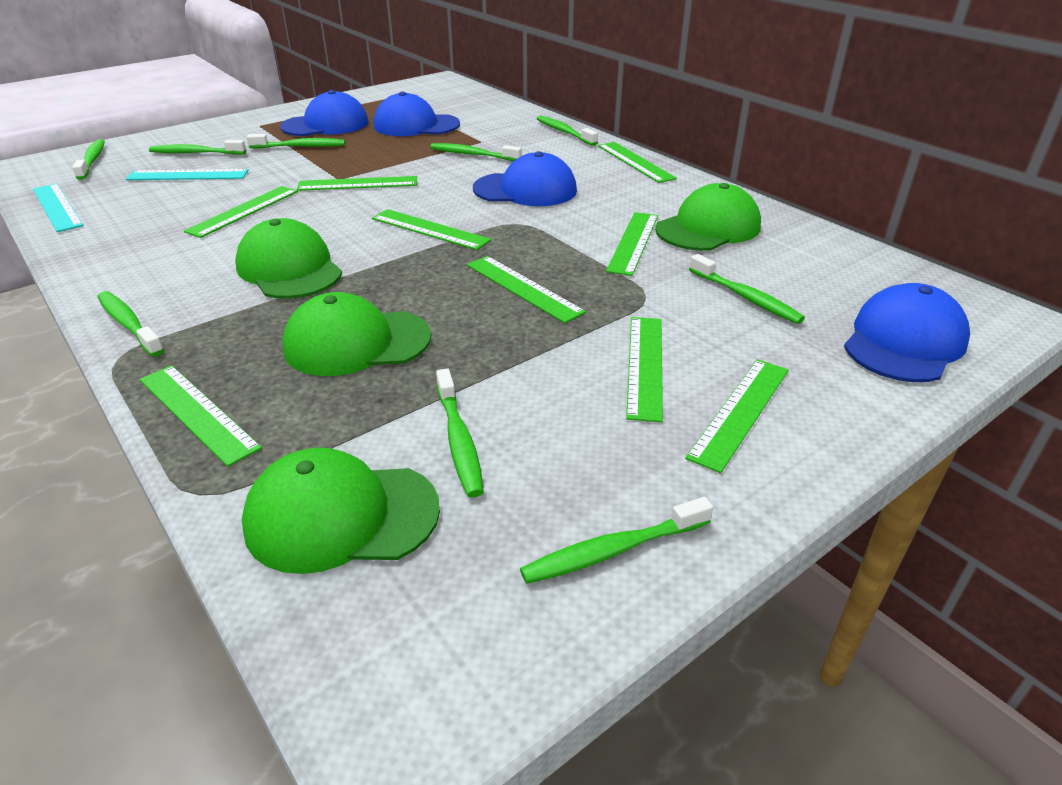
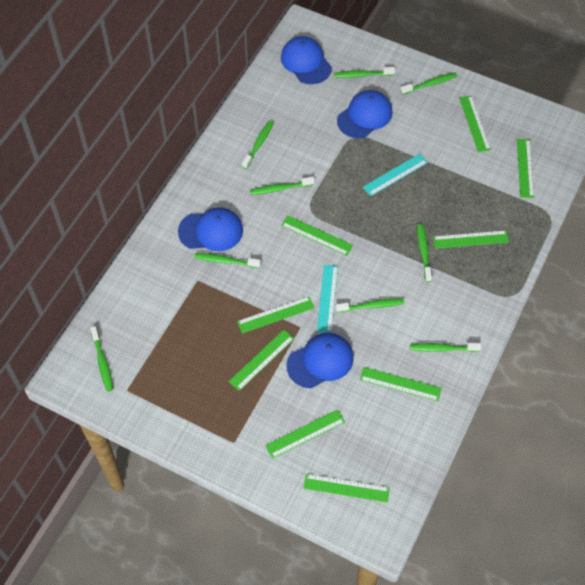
green cap: [235,218,342,299] [242,448,440,574] [283,292,431,376] [655,183,761,251] = 4 -> none = 0

